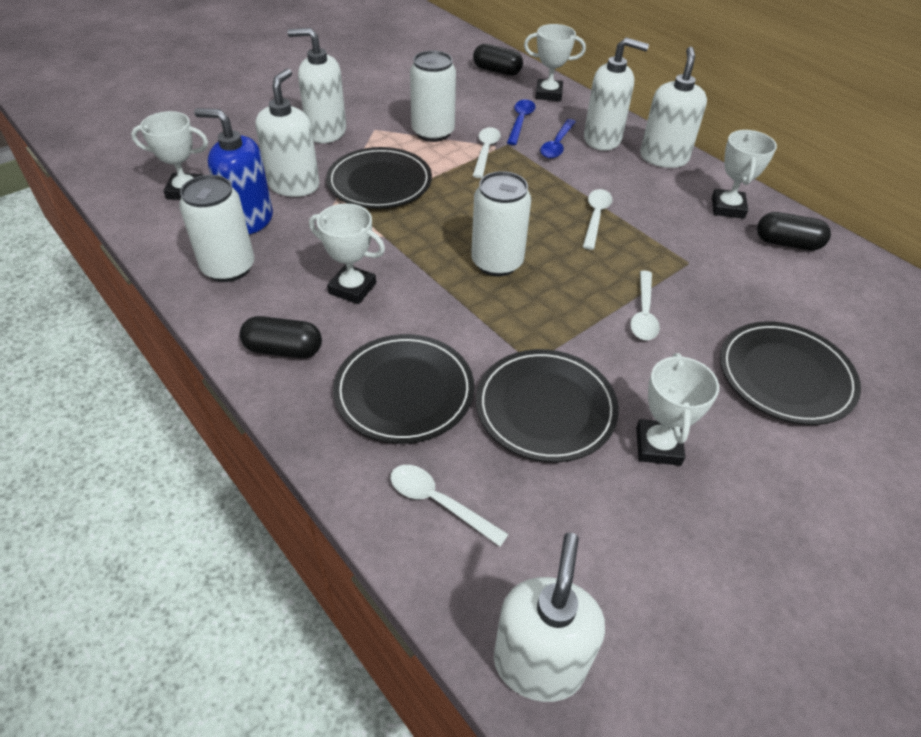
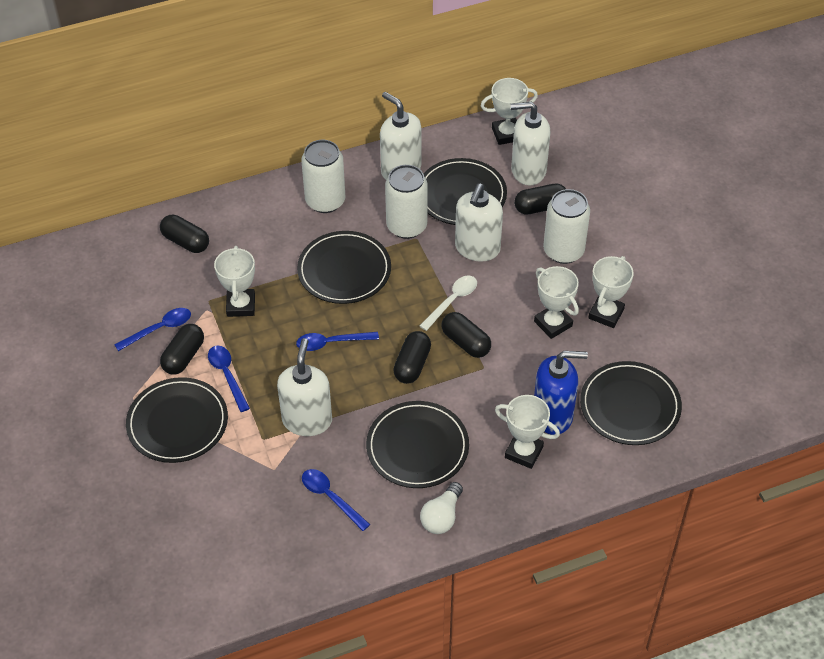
black capsule: [240,316,322,358] [473,44,523,76] [757,212,831,251] = 3 -> [160,215,209,253] [160,324,204,375] [393,331,431,384] [442,312,491,358] [514,184,566,214] = 5
black plate: [326,147,432,209] [333,334,474,444] [476,349,619,462] [720,321,861,425] = 4 -> [126,377,228,463] [297,231,391,304] [366,401,469,488] [424,158,507,225] [580,361,682,445] = 5
blue spoon: [507,100,536,145] [540,119,576,158] = 2 -> [114,308,191,351] [208,345,250,412] [296,332,379,351] [302,469,370,531] = 4
white light bulb: none = 0 -> [420,482,463,534] = 1
white soap dispenser: [256,68,319,197] [287,28,346,143] [494,533,605,702] [584,38,649,151] [640,47,707,168] = 5 -> [277,338,332,436] [380,92,421,180] [455,183,503,262] [511,102,550,186] = 4
white spoon: [391,465,509,547] [473,127,501,178] [583,189,613,250] [630,271,660,340] = 4 -> [420,276,477,331] = 1

